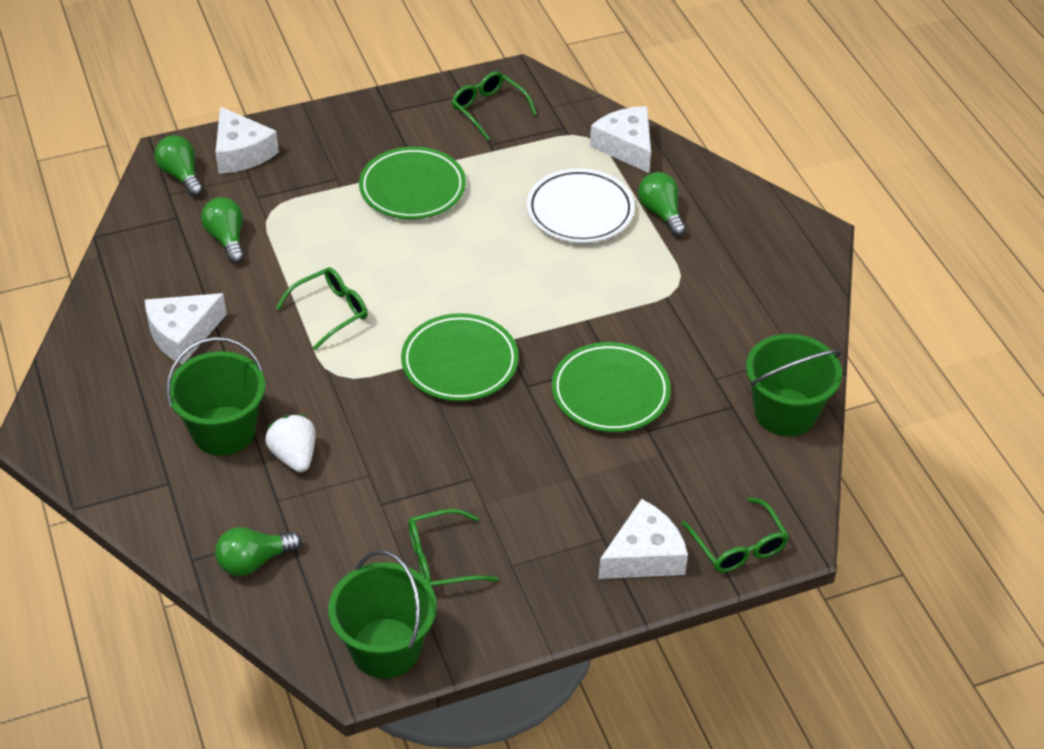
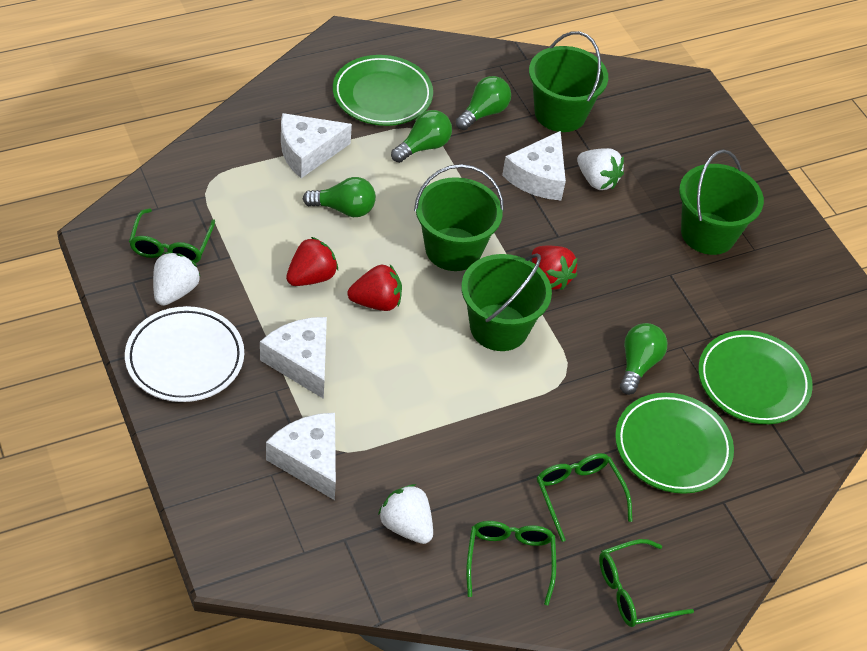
green bucket: [166,337,266,455] [328,550,437,678] [746,334,842,436] = 3 -> [414,164,504,271] [461,253,552,351] [529,31,608,132] [679,150,764,255] = 4
red strawberry: none = 0 -> [286,237,338,286] [348,265,402,311] [532,245,577,290] = 3
white strawberry: [265,415,316,472] = 1 -> [153,252,200,306] [378,484,433,544] [577,148,624,190] = 3

